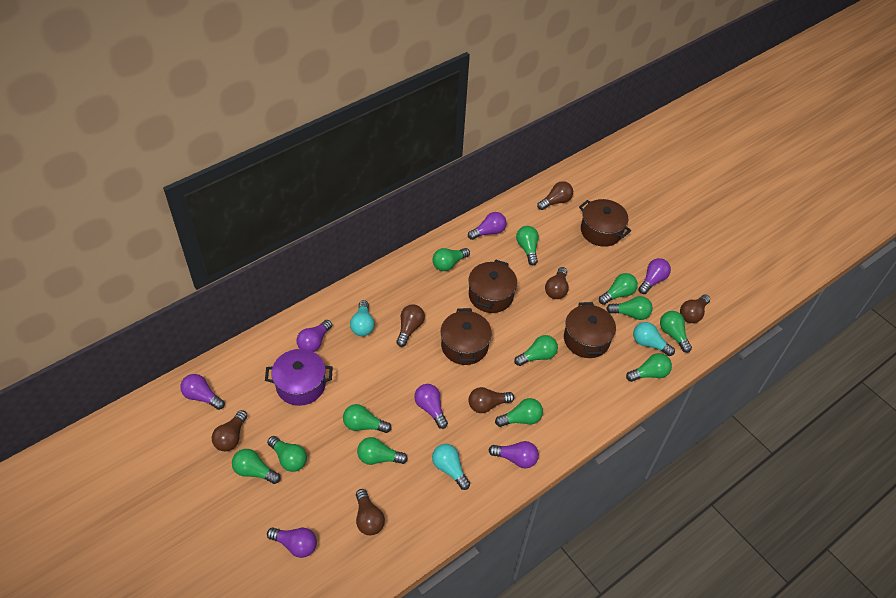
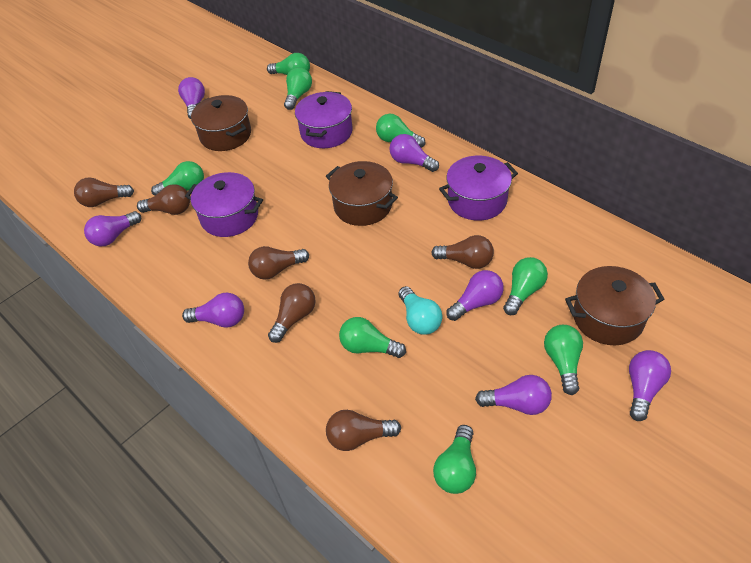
brown light bulb: [212,410,248,451] [356,489,385,535] [396,304,425,347] [469,387,514,413] [537,181,573,210] [545,267,569,299] [680,295,710,323] = 7 -> [74,177,134,207] [137,184,190,215] [248,246,309,279] [268,283,315,343] [326,410,401,451] [431,235,494,269] = 6
brown pot: [440,308,492,365] [468,260,517,313] [564,302,616,358] [579,199,631,247] = 4 -> [191,95,251,151] [326,161,398,226] [565,266,665,345] = 3
green light bulb: [232,449,281,484] [267,436,307,472] [343,404,392,433] [357,437,408,465] [432,248,470,271] [495,398,543,427] [514,335,558,366] [516,226,539,265] [599,273,638,305] [606,296,653,320] [626,353,672,382] [660,311,692,353] = 12 -> [151,161,204,196] [267,53,310,75] [284,67,312,110] [339,317,406,358] [376,114,425,148] [433,425,476,494] [503,257,548,315] [544,325,583,395] = 8
purple pot: [265,349,333,406] = 1 -> [185,172,263,237] [295,91,353,148] [439,156,518,221] = 3
turquoise light bulb: [350,300,375,336] [432,444,470,490] [633,322,675,356] = 3 -> [398,286,442,335] = 1

